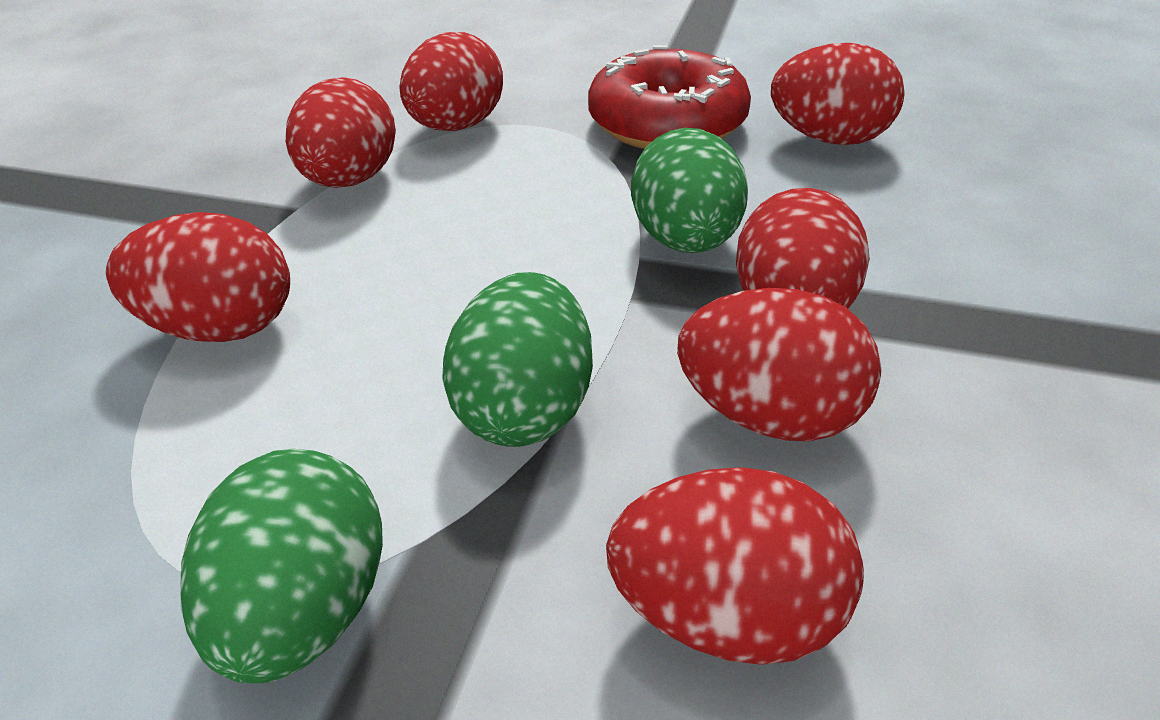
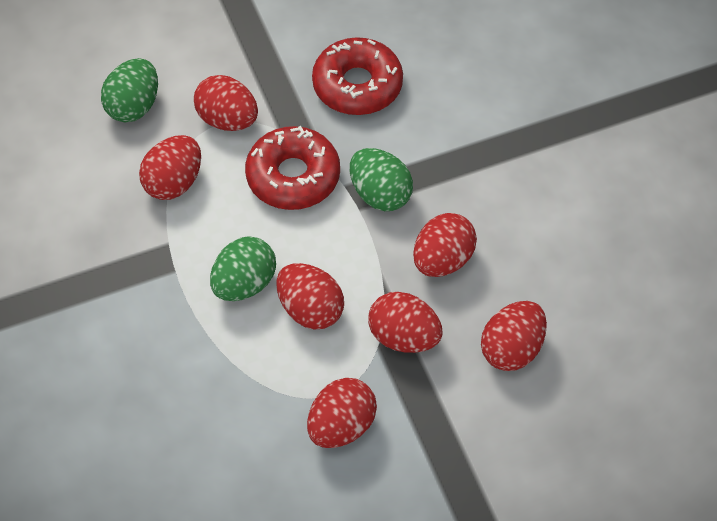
red donut: [588,45,751,149] = 1 -> [245,126,340,210] [312,37,403,115] = 2

